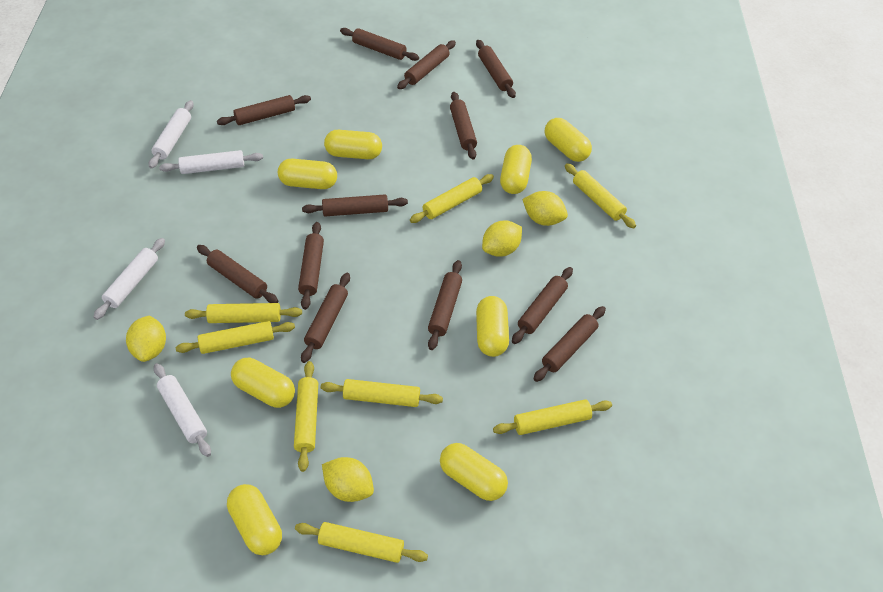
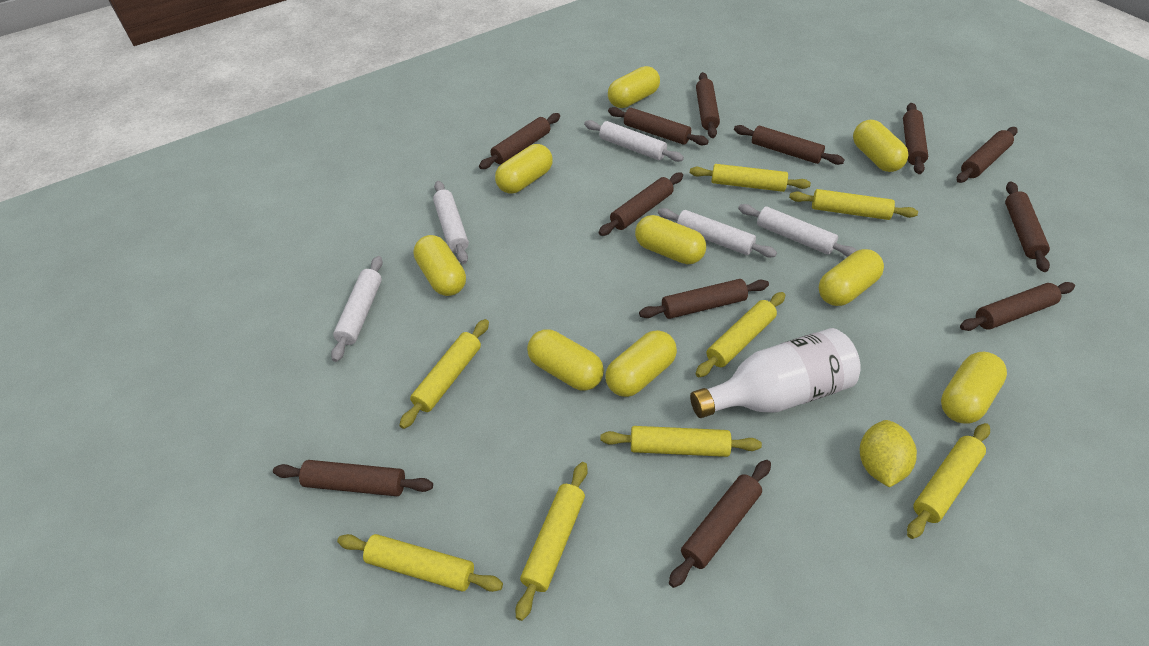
white bottle: none = 0 -> [690,328,861,418] = 1
white rolling pin: [93,238,165,320] [149,100,194,169] [154,363,211,457] [159,150,263,174] = 4 -> [331,256,383,362] [433,181,469,264] [584,120,684,162] [658,208,777,257] [738,204,857,257] = 5
yellow capsule: [227,484,282,555] [231,358,295,408] [278,159,337,189] [324,130,382,159] [440,443,508,501] [476,296,509,357] [500,145,532,194] [545,118,592,162] = 8 -> [414,235,466,296] [495,144,553,194] [527,330,604,391] [605,330,677,397] [608,66,660,108] [635,215,706,264] [819,249,884,306] [853,120,909,172] [941,352,1007,424] = 9
yellow lemon: [126,316,166,362] [322,457,374,502] [482,221,522,257] [522,191,568,226] = 4 -> [860,420,917,488] = 1

